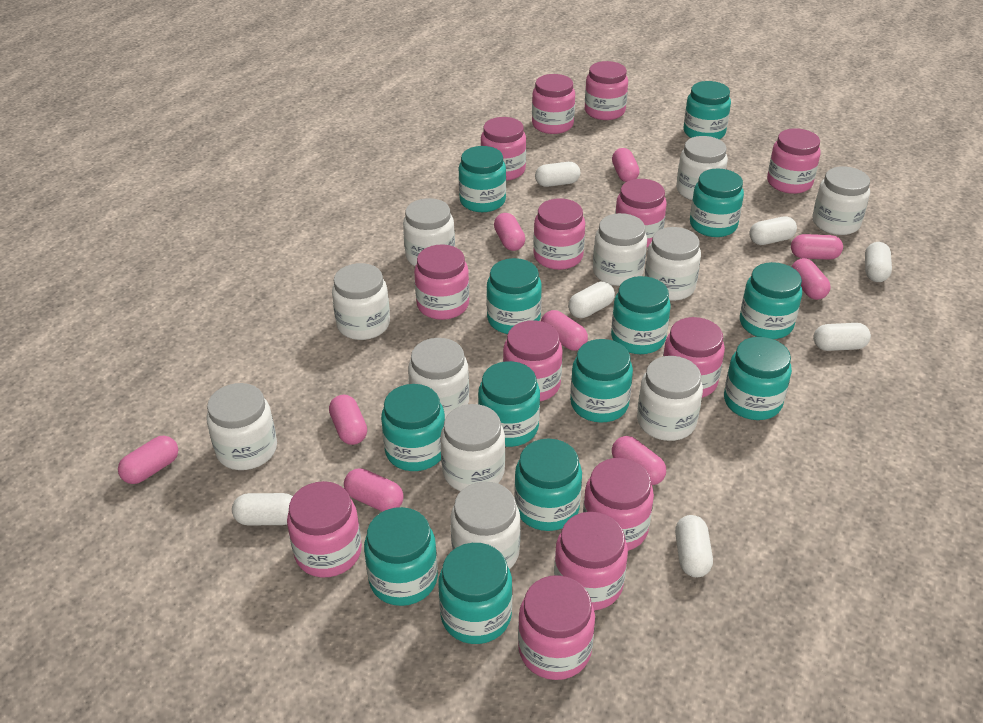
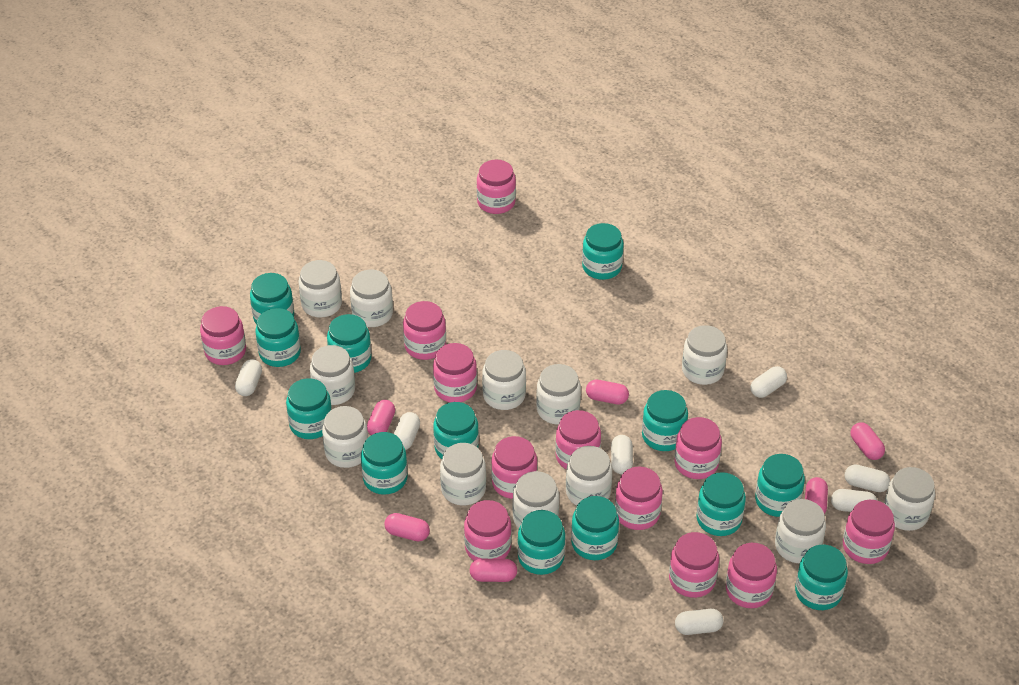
pink capsule: [118,436,178,484] [329,395,367,445] [344,468,404,512] [494,213,525,251] [541,310,588,351] [612,148,639,182] [612,436,666,485] [791,234,843,260] [792,258,830,300] = 9 -> [367,400,395,435] [384,513,430,541] [470,559,517,582] [586,380,629,404] [805,477,828,514] [850,423,885,460] = 6
pink jar: [287,481,362,577] [414,244,469,320] [481,117,526,181] [503,320,563,401] [518,575,595,680] [532,74,575,134] [533,198,585,270] [554,512,628,610] [583,458,654,551] [585,61,628,120] [615,179,667,247] [663,317,725,398] [767,128,821,194] = 13 -> [200,306,246,365] [403,301,446,360] [433,343,477,402] [464,500,512,561] [477,159,516,214] [491,436,537,499] [555,410,601,469] [615,467,663,530] [669,532,719,598] [674,417,722,479] [726,543,777,608] [843,500,895,564] = 12
white jar: [207,383,277,470] [332,263,390,340] [403,198,455,266] [408,338,469,419] [440,404,505,491] [451,482,521,569] [593,213,647,286] [637,356,703,441] [645,227,701,301] [676,136,728,200] [812,166,870,235] = 11 -> [299,260,342,318] [310,345,355,405] [322,406,368,468] [350,270,393,327] [440,443,486,506] [482,350,526,410] [513,471,559,528] [536,364,581,425] [566,446,612,506] [682,325,727,385] [775,499,826,563] [884,467,935,531] = 12

